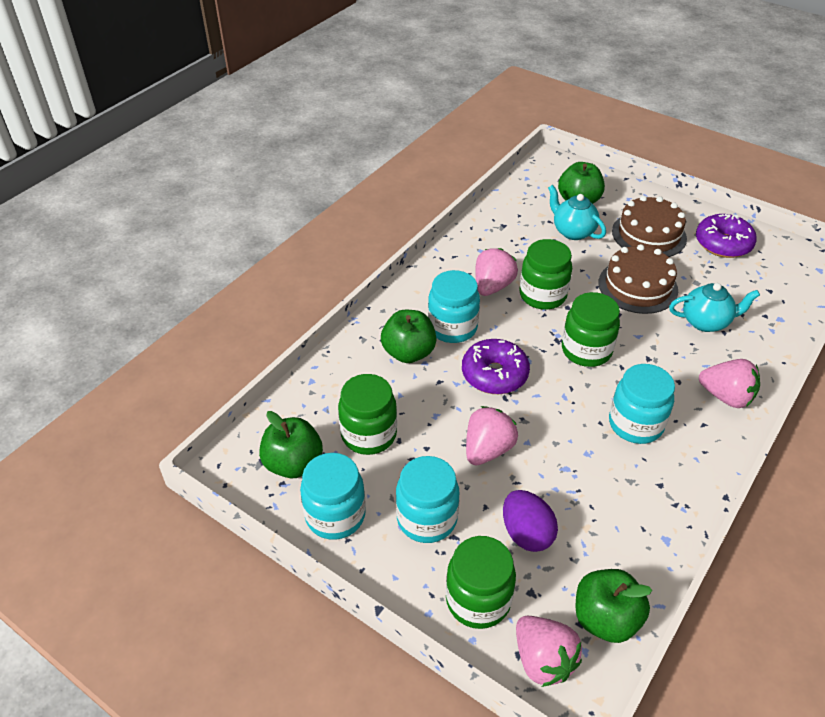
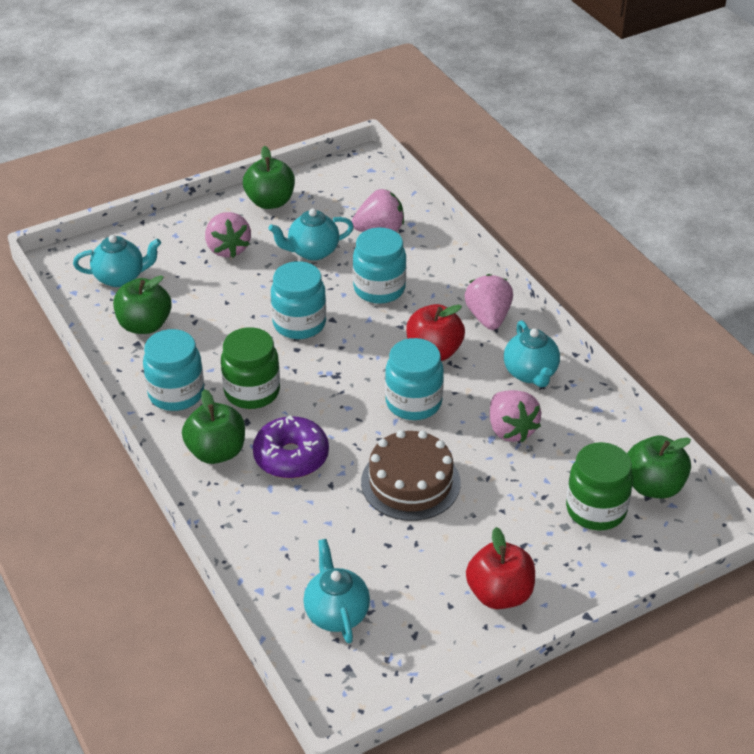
brown cake: [598,244,678,314] [612,196,687,257] = 2 -> [361,430,461,521] = 1
green jar: [338,374,397,455] [446,536,516,629] [520,239,572,310] [562,292,620,367] = 4 -> [221,327,280,409] [566,442,633,530] = 2
purple donut: [462,339,530,394] [696,214,757,258] = 2 -> [253,416,329,479] = 1
purple egg: [503,490,558,552] = 1 -> none = 0
red apple: none = 0 -> [406,304,465,361] [466,527,535,609] = 2
turquoise teapot: [548,185,606,240] [669,283,760,332] = 2 -> [73,235,161,287] [268,209,354,261] [303,539,370,643] [504,320,560,387] = 4

